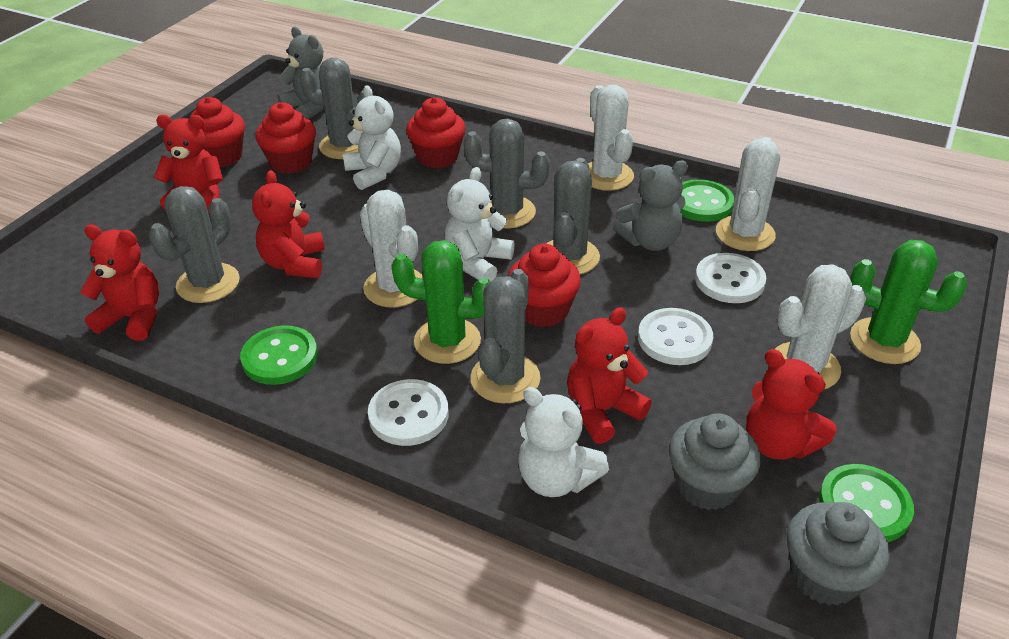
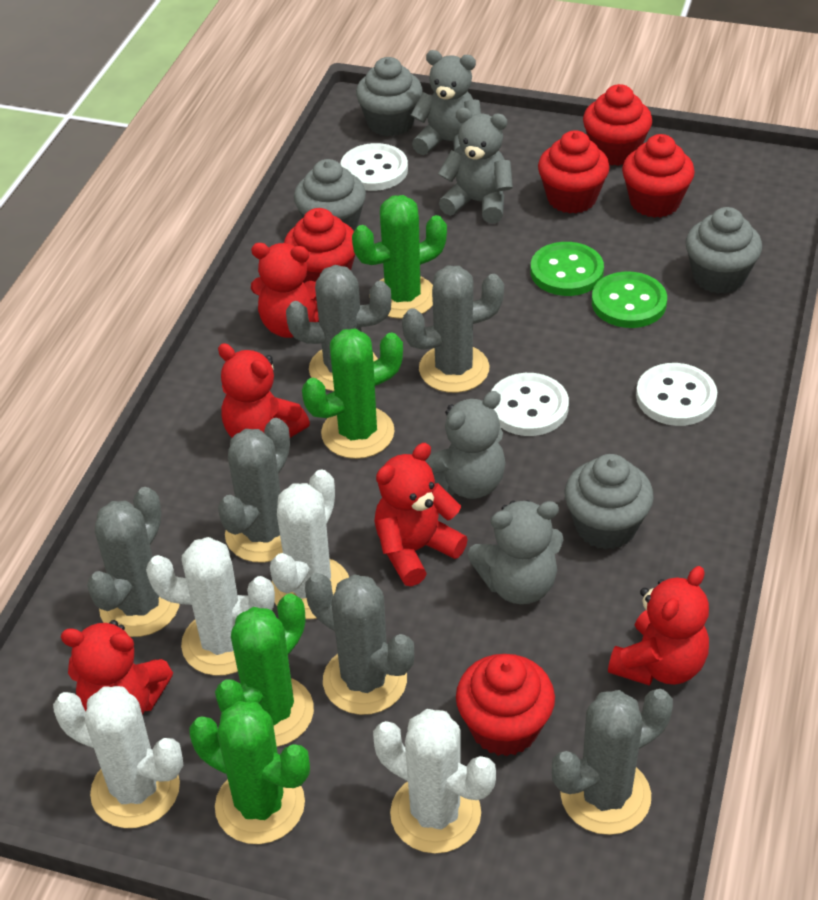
green button: [240,325,318,385] [681,179,734,222] [819,464,914,542] = 3 -> [531,242,604,296] [592,271,667,328] = 2
green cactus: [391,240,490,364] [850,240,967,364] = 2 -> [189,701,310,844] [215,594,314,747] [302,328,403,459] [352,195,447,319] = 4
grey cactus: [149,186,240,303] [299,57,365,159] [464,119,550,228] [470,269,540,403] [546,158,600,274] = 5 -> [87,487,179,637] [218,418,290,563] [286,265,391,391] [305,573,414,715] [402,266,504,393] [552,689,673,835] = 6
grey cupcake: [669,413,760,510] [786,502,890,606] = 2 -> [294,159,366,231] [356,57,423,136] [565,454,654,549] [685,207,762,294] = 4
grey teddy bear: [277,27,324,119] [613,161,688,251] = 2 -> [411,50,481,155] [425,391,506,499] [438,108,513,223] [468,500,564,604] = 4
red cupcake: [191,97,245,167] [255,102,316,174] [406,97,466,168] [508,244,581,327] = 4 -> [284,208,355,283] [456,654,555,756] [538,130,610,214] [583,84,652,166] [622,134,695,218] = 5
white teddy bear: [343,85,401,190] [444,167,515,281] [518,387,609,497] = 3 -> none = 0

